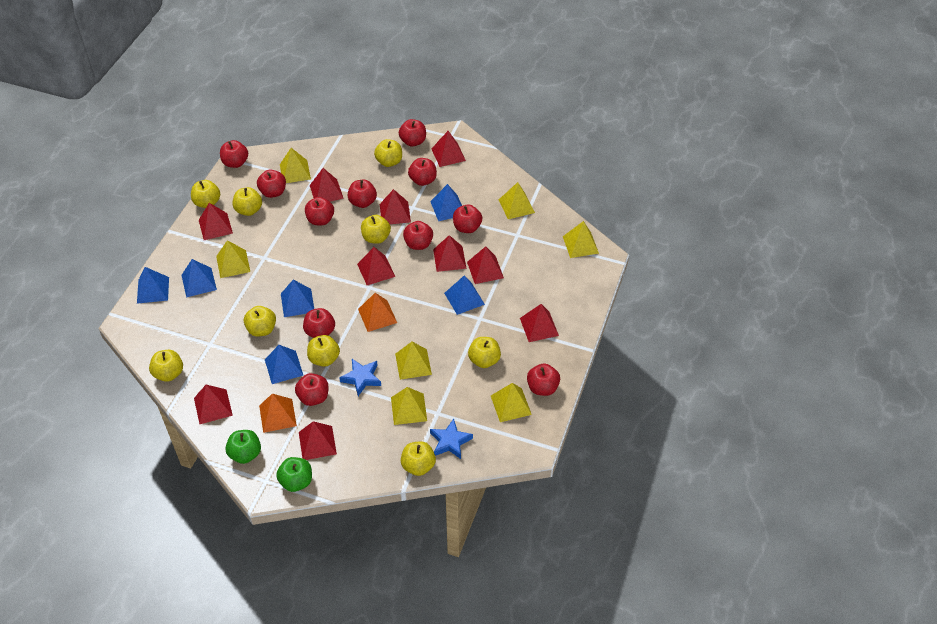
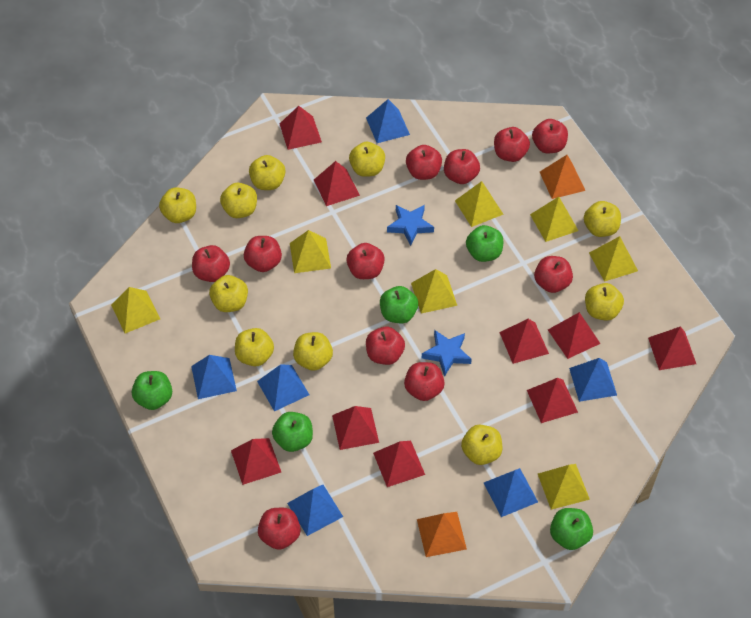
green apple: [225,430,261,464] [276,457,312,492] = 2 -> [132,371,172,410] [272,412,313,452] [380,286,418,323] [466,225,503,262] [550,508,593,550] = 5
red pyramid: [194,385,233,424] [199,203,233,240] [299,421,337,460] [310,168,344,202] [357,247,395,285] [380,189,411,224] [432,131,466,167] [433,235,467,272] [467,246,504,284] [520,304,559,342] = 10 -> [231,438,281,485] [280,106,322,150] [314,161,360,206] [332,406,379,450] [373,441,425,487] [499,319,549,364] [527,378,578,423] [548,312,600,359] [648,326,696,370] = 9
yellow apple: [149,350,183,382] [191,180,220,208] [233,187,262,216] [244,306,276,337] [307,335,340,367] [361,215,391,244] [374,139,402,167] [401,442,436,476] [468,337,501,368] = 9 -> [159,187,196,223] [209,275,248,312] [220,183,257,218] [235,328,274,366] [249,155,286,190] [293,332,333,371] [349,142,385,177] [461,425,502,465] [584,201,621,237] [585,283,624,321] = 10

